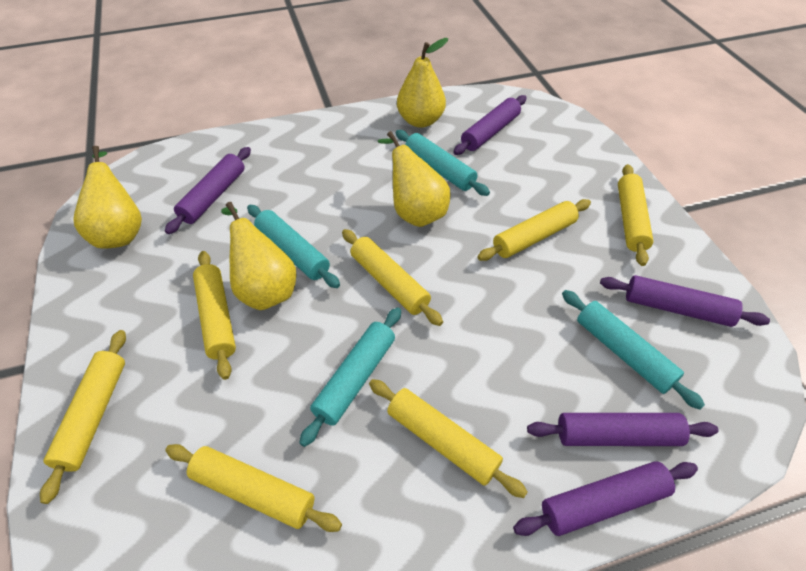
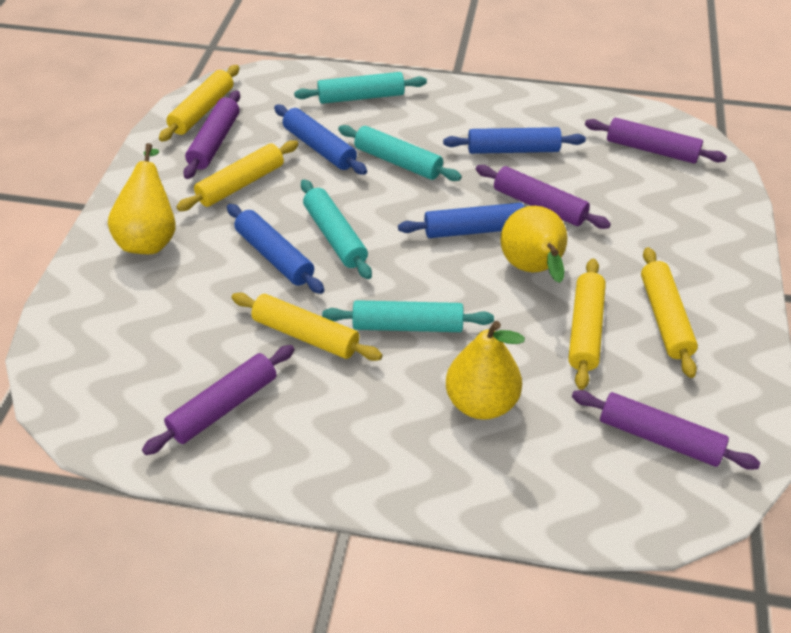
blue rolling pin: none = 0 -> [227,204,324,294] [274,105,367,175] [398,203,524,238] [443,127,586,154] = 4
yellow pear: [73,146,142,249] [221,202,296,310] [378,131,451,227] [397,38,448,128] = 4 -> [108,143,176,254] [446,321,525,420] [501,206,567,283] = 3
yellow rolling pin: [40,330,126,504] [165,444,342,532] [193,251,236,380] [342,229,443,326] [369,379,528,498] [477,199,591,261] [618,164,653,266] = 7 -> [159,65,239,142] [176,140,299,211] [232,293,382,361] [568,259,606,390] [641,247,698,378] = 5

